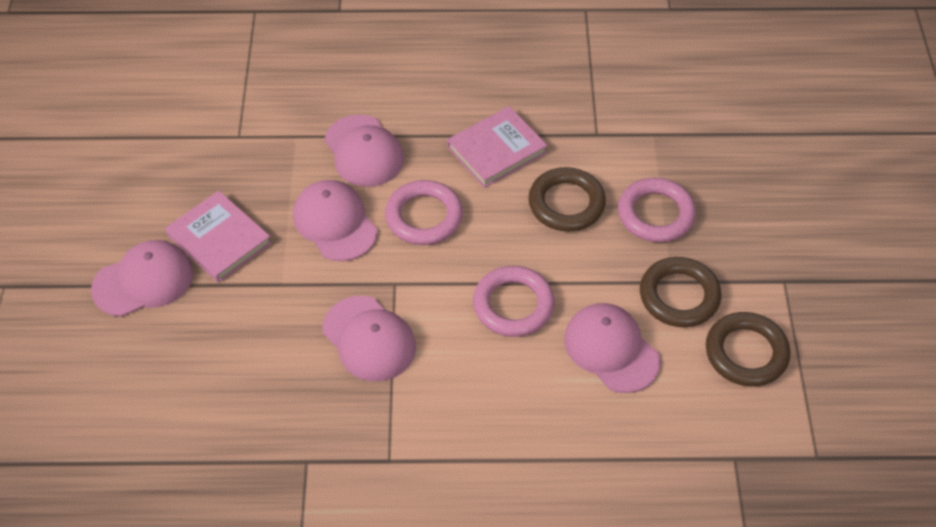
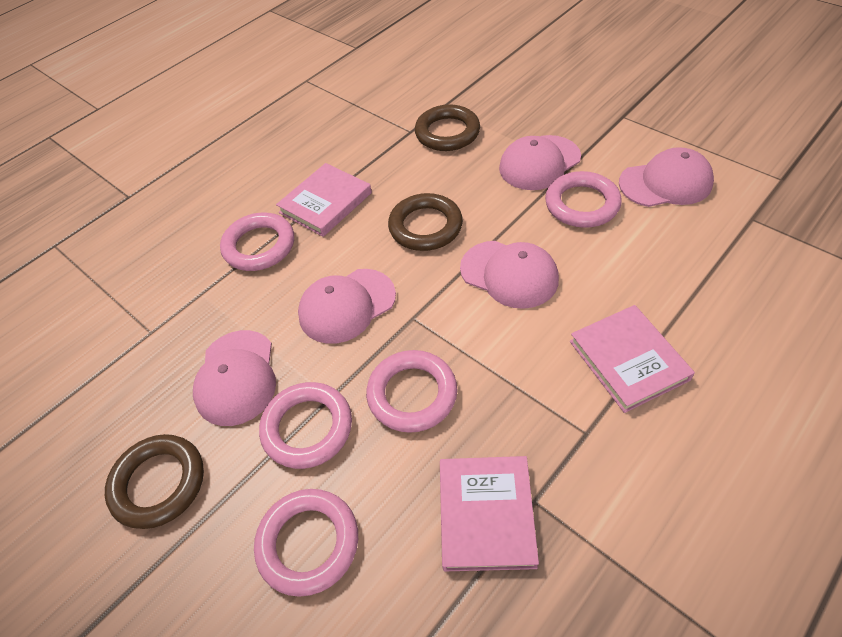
pink book: [165,190,272,283] [447,106,548,188] = 2 -> [276,163,372,237] [440,456,539,571] [570,305,695,413] = 3
pink ring: [385,180,463,245] [473,266,555,337] [618,178,696,242] = 3 -> [220,213,294,271] [254,489,358,597] [259,382,352,469] [366,350,457,433] [545,171,622,228] = 5

